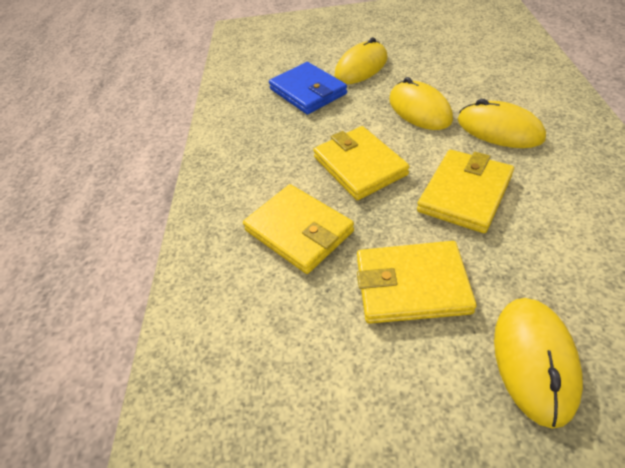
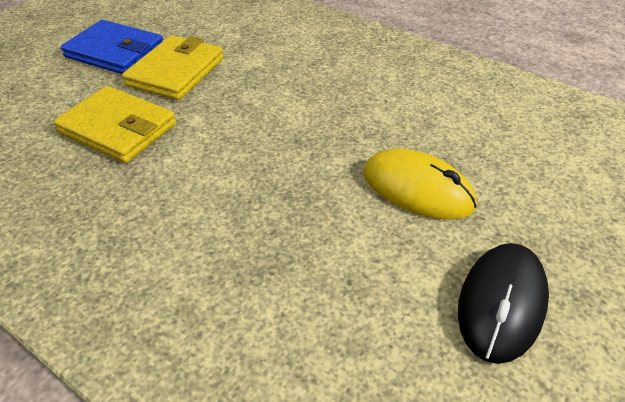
black mouse: none = 0 -> [458,243,549,364] = 1
yellow mouse: [334,37,388,84] [389,77,453,130] [458,99,546,148] [494,298,583,428] = 4 -> [363,149,477,219] = 1
yellow wallet: [243,184,354,274] [313,126,410,200] [357,241,477,324] [417,150,514,233] = 4 -> [53,86,176,163] [122,35,224,100] = 2

